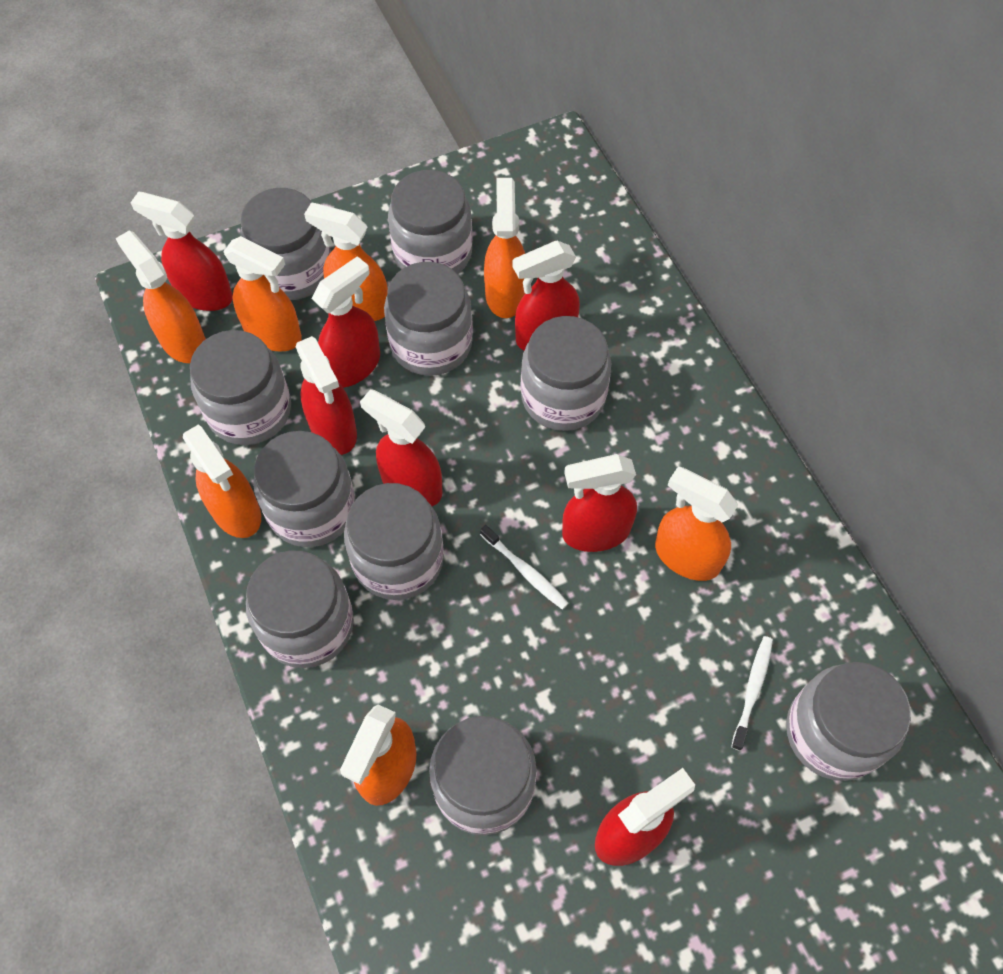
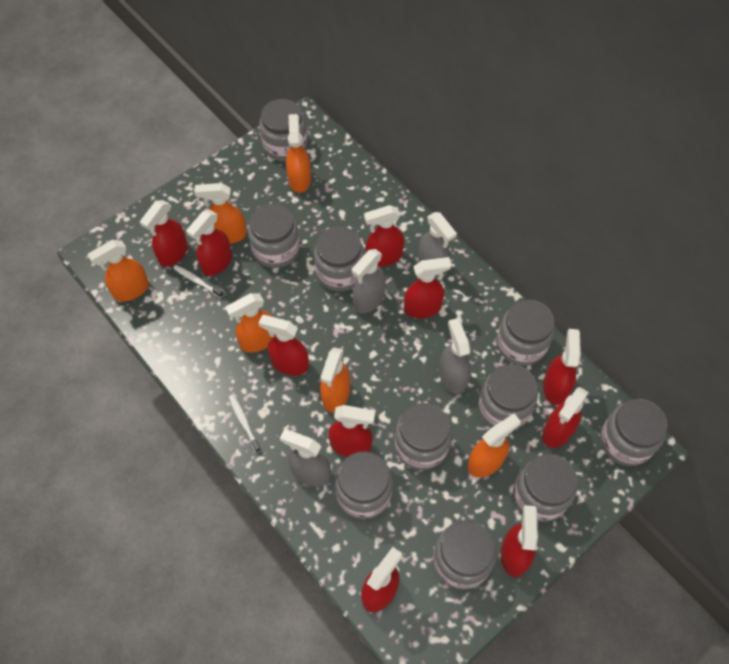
grey spray bottle: none = 0 -> [280,429,331,487] [352,249,386,313] [418,212,457,278] [439,318,471,394] = 4
orange spray bottle: [116,230,206,363] [183,424,261,538] [223,236,302,352] [304,203,388,321] [340,705,417,806] [484,178,525,318] [655,467,738,581] = 7 -> [87,240,149,302] [194,183,247,243] [225,293,276,353] [286,114,311,193] [320,347,350,412] [467,413,521,478] = 6
red spray bottle: [130,191,233,311] [296,336,357,455] [312,256,380,388] [360,389,442,506] [513,241,580,350] [562,454,637,552] [595,768,695,866] = 7 -> [140,200,188,267] [186,210,232,276] [259,315,309,375] [328,405,375,457] [361,547,402,612] [364,205,404,266] [404,257,452,318] [500,505,538,577] [542,387,589,448] [543,329,581,405] = 10

